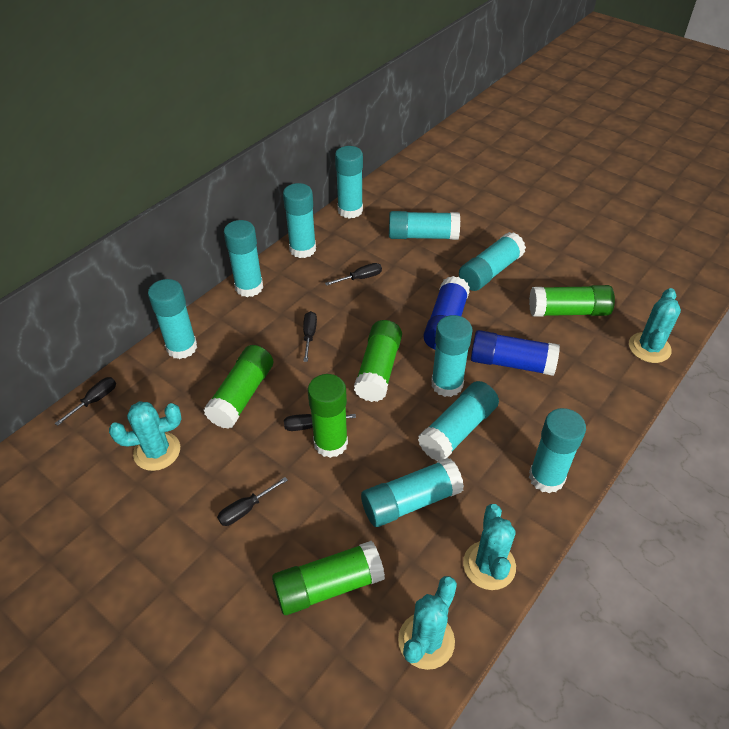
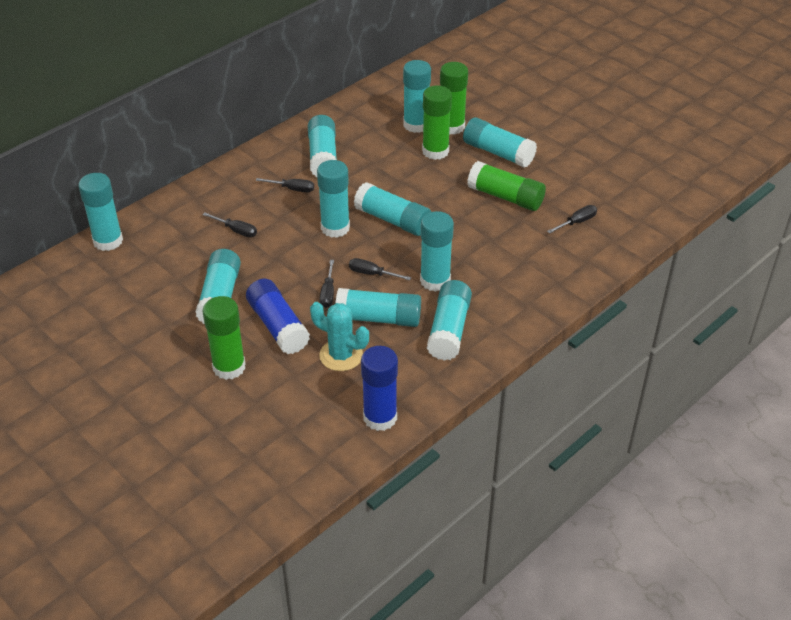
green glue stick: [204,345,273,429] [272,541,385,615] [307,374,348,458] [354,320,402,402] [529,285,615,317] = 5 -> [202,296,245,380] [422,85,452,160] [440,62,468,135] [467,161,546,211] = 4
turquoise cactus: [109,401,181,471] [398,576,457,670] [463,504,516,590] [629,288,681,363] = 4 -> [310,302,369,371] = 1

